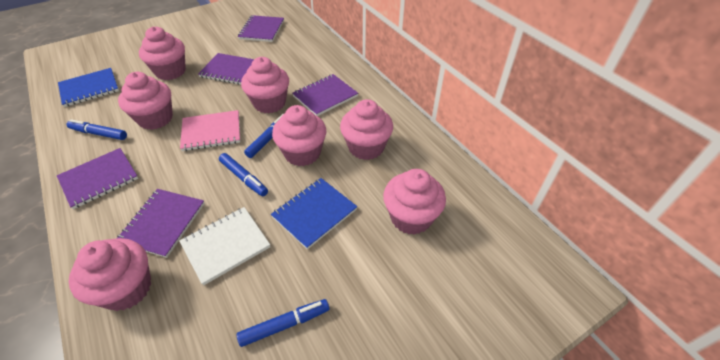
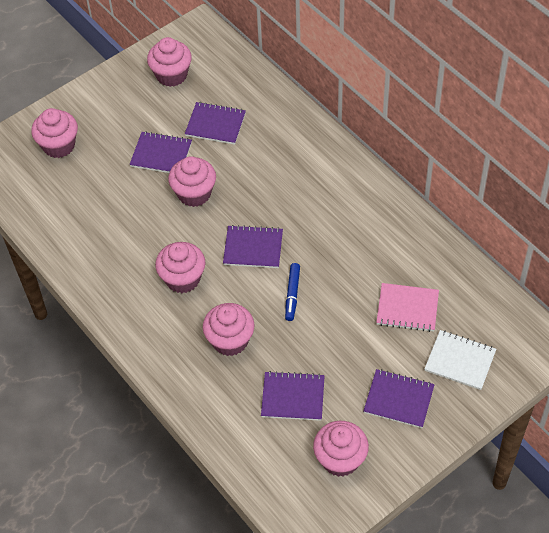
blue marker: [67,119,127,140] [219,153,268,196] [237,299,329,347] [244,114,283,158] = 4 -> [285,263,300,321] = 1
blue notebook: [58,68,119,107] [271,178,357,250] = 2 -> none = 0
pink cupcake: [69,238,151,311] [118,72,173,130] [139,27,186,80] [241,57,289,114] [272,105,326,166] [340,99,393,160] [383,169,446,235] = 7 -> [31,108,78,158] [147,37,192,87] [155,242,205,293] [168,156,216,207] [203,303,254,356] [313,421,369,477] = 6

